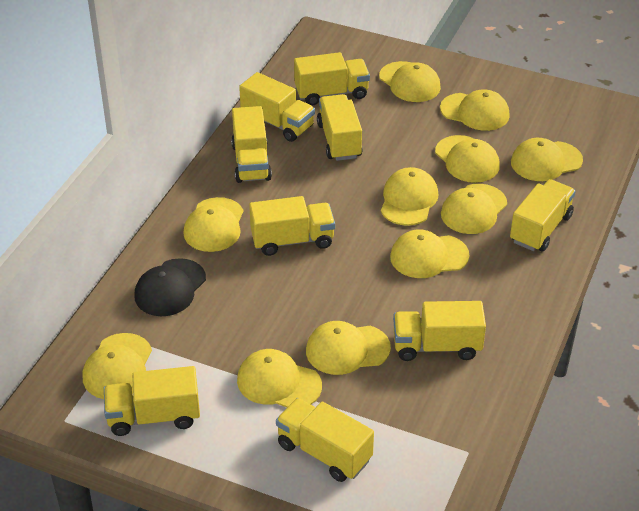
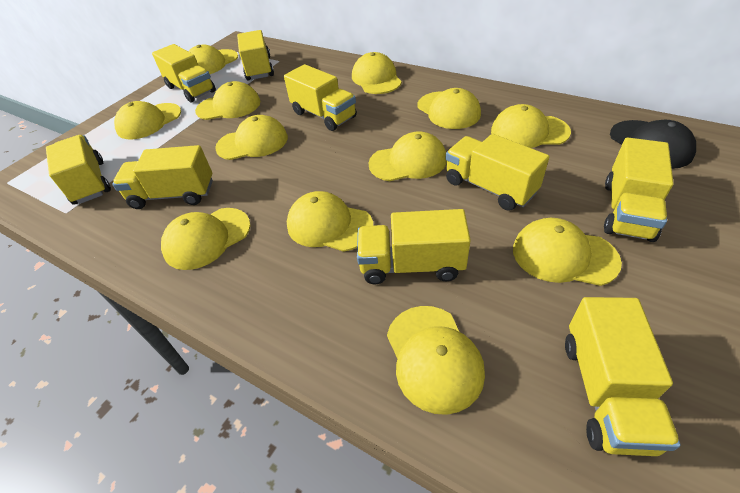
yellow cap: [83,333,152,399] [183,197,243,252] [237,349,322,407] [306,321,391,375] [379,61,441,102] [381,167,438,226] [390,229,469,278] [435,135,500,183] [440,90,510,131] [441,184,507,234] [511,138,583,181] = 11 -> [114,101,181,139] [161,208,250,270] [188,45,238,74] [195,81,261,120] [215,115,288,160] [287,191,373,252] [352,52,402,94] [368,131,447,181] [387,306,485,415] [417,88,481,129] [491,104,571,148] [513,218,622,286] = 12

